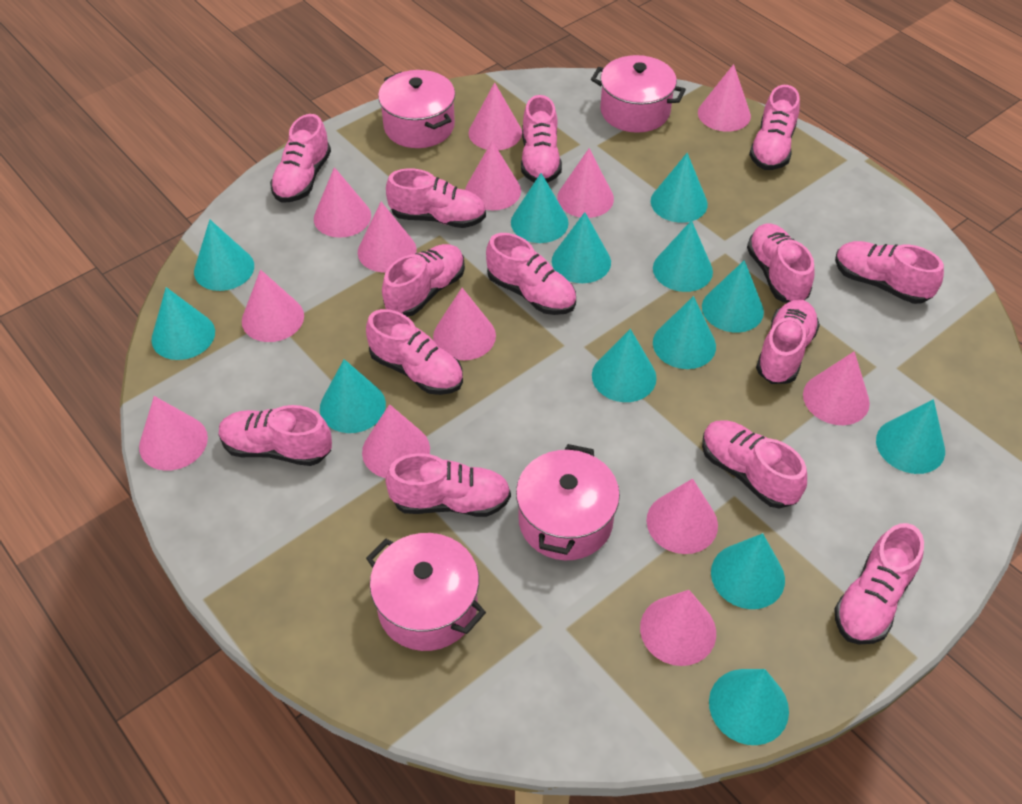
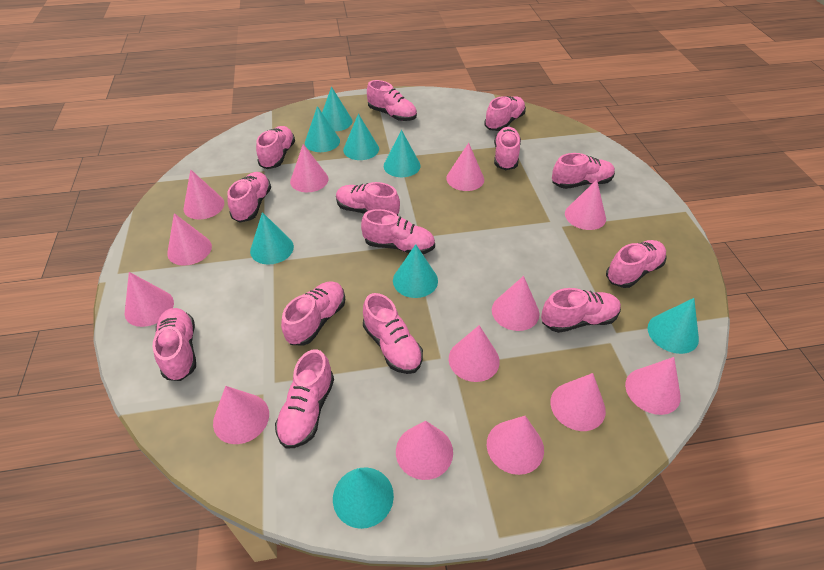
pink pot: [366,533,486,651] [378,70,455,148] [516,444,620,560] [591,55,686,133] = 4 -> none = 0
turquoise cone: [151,287,215,360] [194,220,254,291] [320,359,386,433] [511,173,569,243] [552,212,611,283] [592,329,657,402] [651,153,708,223] [653,220,713,292] [653,296,716,369] [702,260,764,333] [709,669,789,745] [711,533,785,609] [876,399,945,474] = 13 -> [250,212,294,265] [305,106,340,152] [322,87,353,131] [333,467,394,529] [343,114,379,160] [384,130,421,177] [393,244,438,298] [648,298,699,354] = 8

